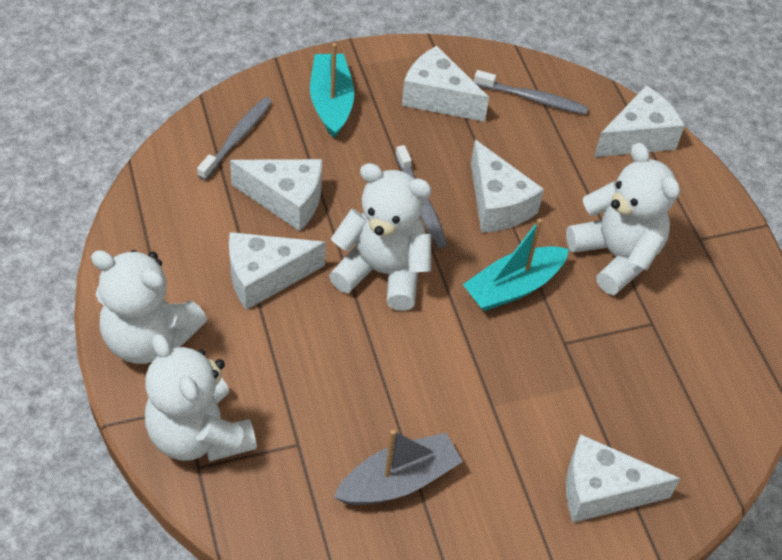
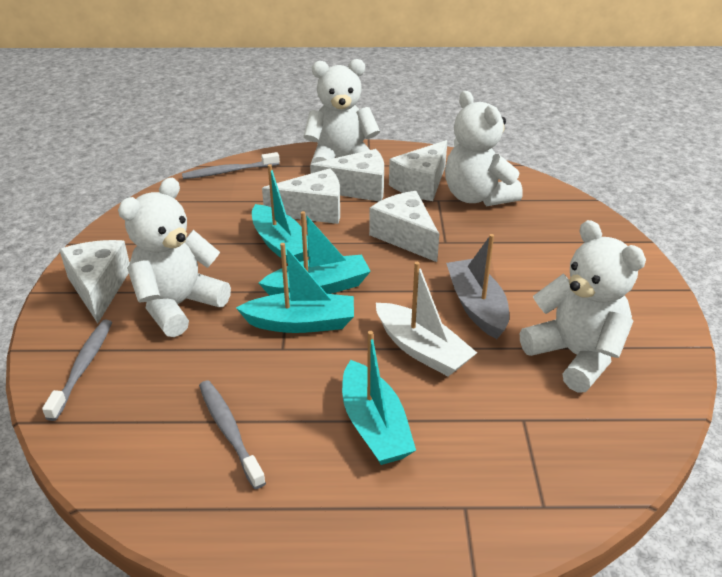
turquoise boat: [310,43,354,138] [463,219,569,311] = 2 -> [236,243,354,333] [252,164,309,263] [259,211,371,296] [342,331,416,465] = 4
white boat: none = 0 -> [376,262,477,376] = 1
white cheese: [229,232,326,310] [230,159,322,231] [402,46,489,122] [471,140,544,233] [566,434,681,523] [594,86,685,157] = 6 -> [59,240,130,323] [262,168,340,224] [310,149,384,201] [369,191,439,262] [389,140,447,201] = 5

